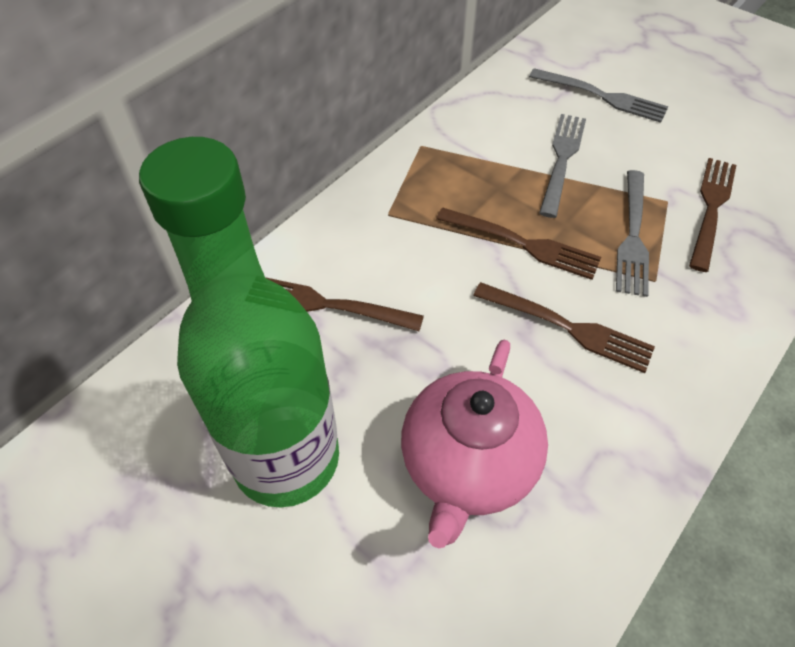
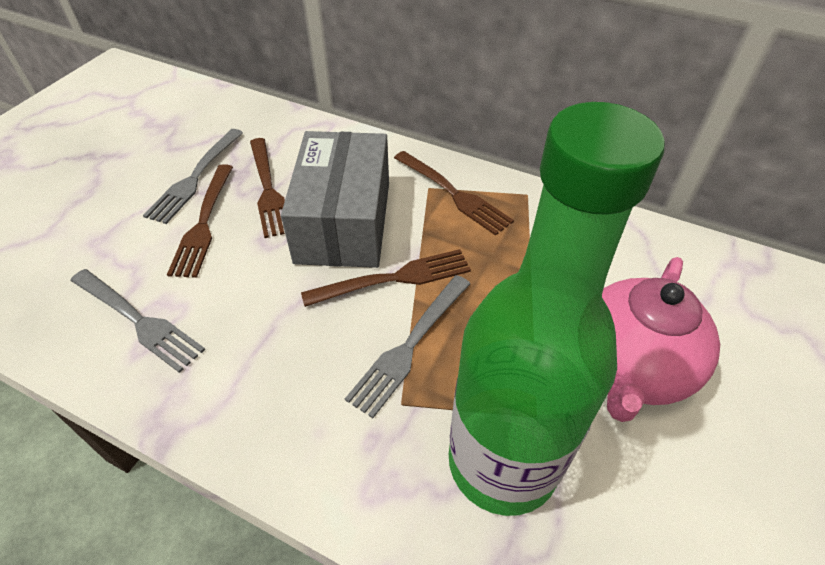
grey box: none = 0 -> [281,131,389,268] = 1

